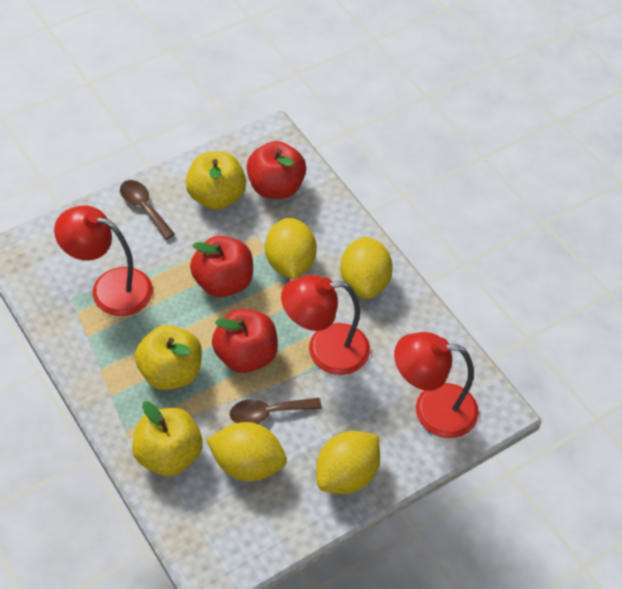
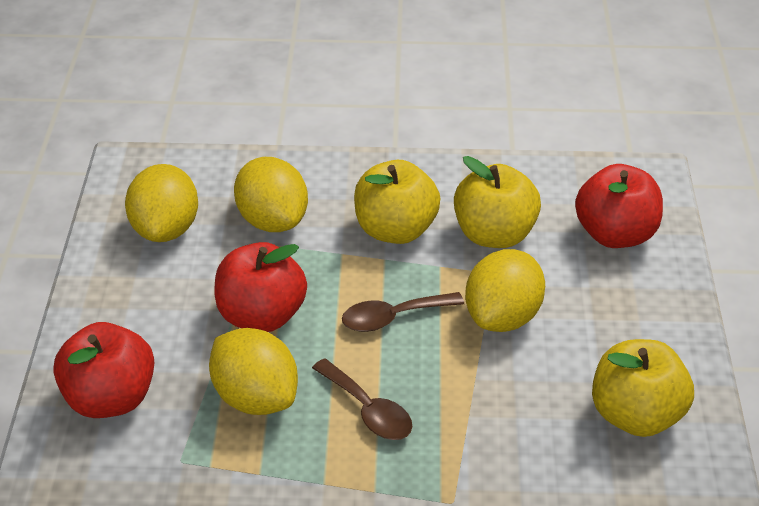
red lamp: [54,205,153,316] [281,275,370,375] [394,332,479,438] = 3 -> none = 0

